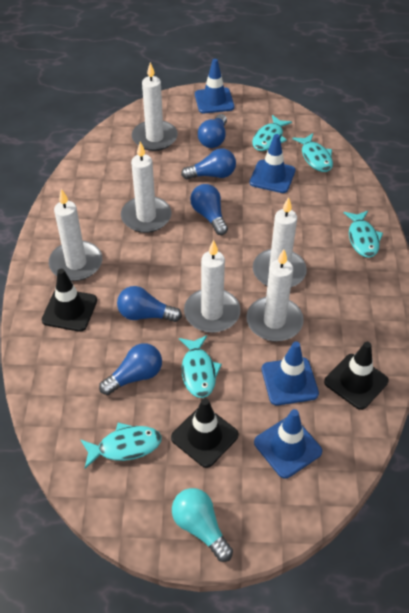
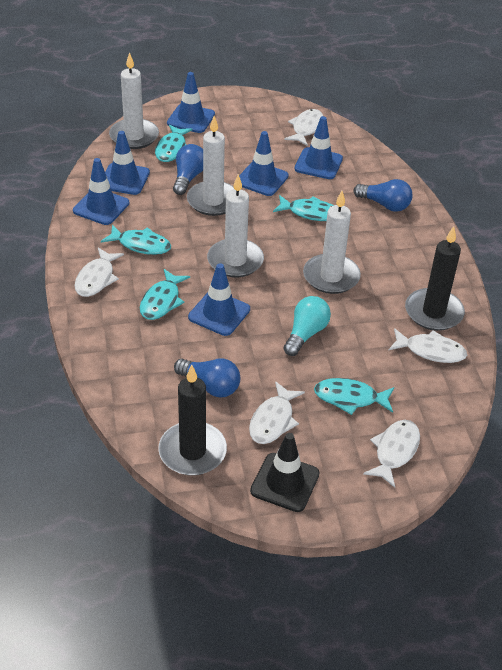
black candle: none = 0 -> [158,365,227,476] [405,226,465,331] = 2
black traffic cone: [42,269,97,332] [171,398,239,468] [324,342,389,410] = 3 -> [250,433,320,512] = 1
blue light bulb: [99,343,162,395] [117,286,182,322] [181,148,236,180] [190,184,228,235] [198,114,227,148] = 5 -> [173,144,203,195] [174,358,240,398] [354,179,413,212] = 3
blue traffic cone: [195,59,234,113] [250,134,295,193] [254,409,322,479] [262,341,319,406] = 4 -> [73,158,129,225] [105,131,150,195] [167,72,215,133] [188,263,250,336] [239,131,289,196] [294,116,343,179] = 6
white candle: [49,189,102,281] [121,142,171,233] [132,62,178,151] [184,240,240,333] [246,249,304,341] [253,197,307,287] = 6 -> [109,52,159,149] [187,116,234,216] [207,174,264,277] [303,191,361,294] = 4
white fish: none = 0 -> [75,248,124,297] [249,381,305,444] [284,109,323,146] [363,420,420,488] [389,328,467,363] = 5

